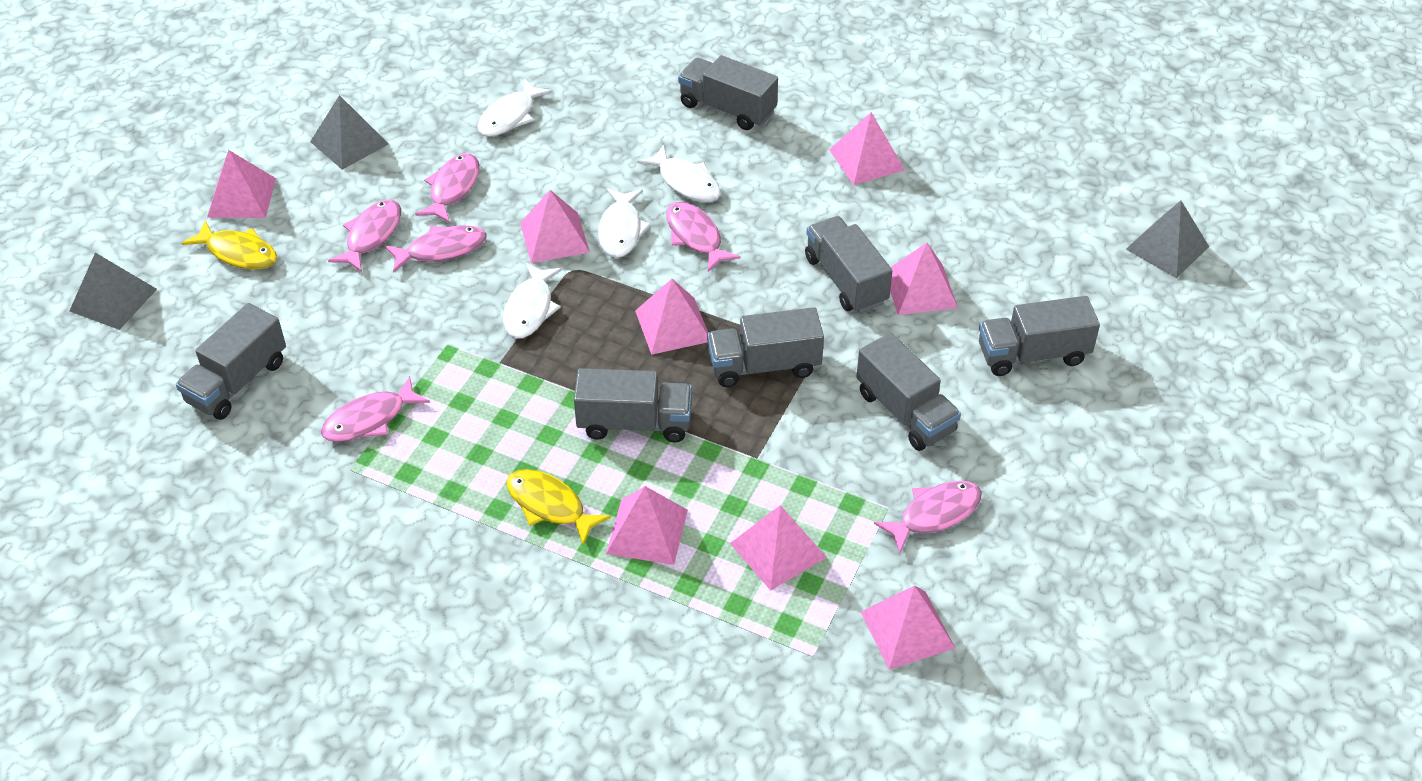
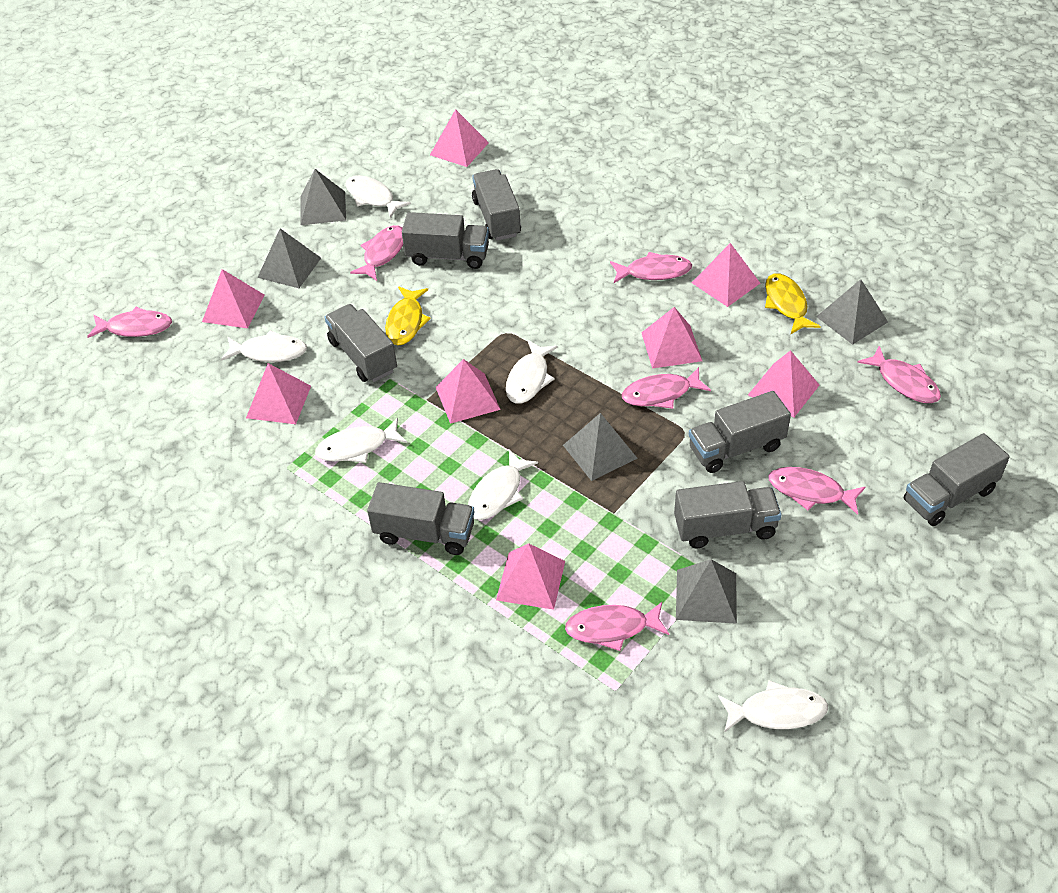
grey pyramid: [69,253,157,330] [310,95,388,170] [1126,201,1209,278] = 3 -> [257,228,321,288] [300,169,346,225] [563,413,638,481] [676,559,737,624] [816,279,888,345] = 5
pink fish: [321,376,430,442] [328,200,401,272] [384,225,487,273] [415,153,480,223] [666,202,740,272] [874,481,982,553] = 6 -> [87,307,172,338] [350,225,403,281] [565,602,669,651] [610,252,692,283] [622,367,711,409] [768,467,865,515] [857,346,941,403] = 7
white fish: [477,79,553,137] [503,263,562,339] [598,188,651,258] [637,145,720,202] = 4 -> [221,330,307,362] [315,418,407,463] [346,175,411,218] [468,449,538,520] [506,340,558,404] [718,680,828,733] = 6

